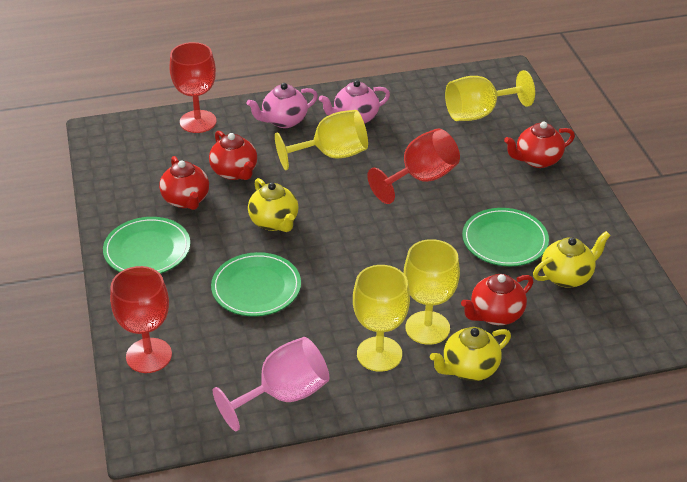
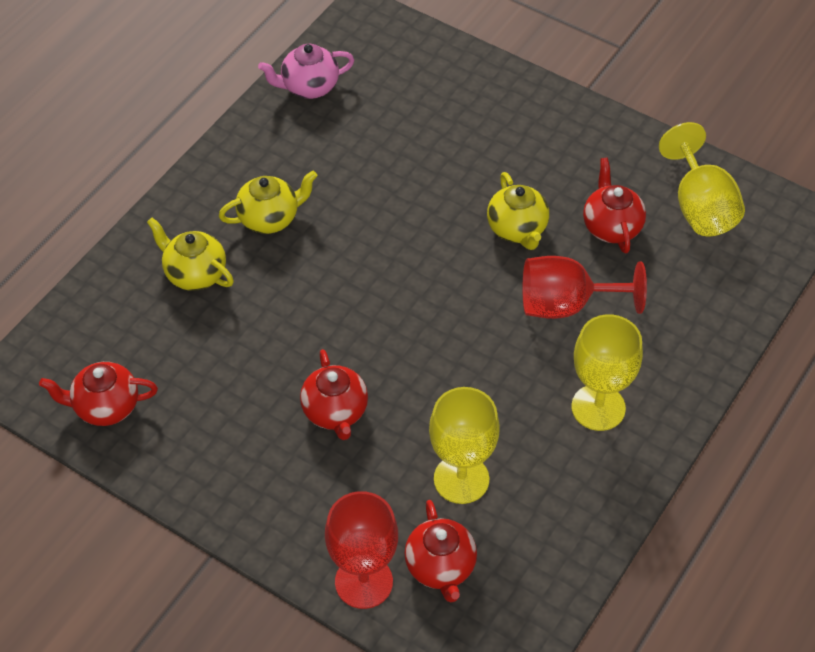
green plate: [103,217,190,274] [211,252,301,316] [462,208,549,266] = 3 -> none = 0
pink goblet: [213,337,329,431] = 1 -> none = 0
pink teapot: [247,83,318,128] [319,80,390,124] = 2 -> [258,44,354,99] = 1
red goblet: [110,266,172,373] [170,42,216,133] [367,128,460,204] = 3 -> [325,491,398,609] [523,256,647,319] = 2
yellow goblet: [275,110,368,170] [353,265,410,372] [404,239,460,345] [445,70,535,121] = 4 -> [429,387,500,504] [571,314,643,431] [659,122,745,236] = 3

